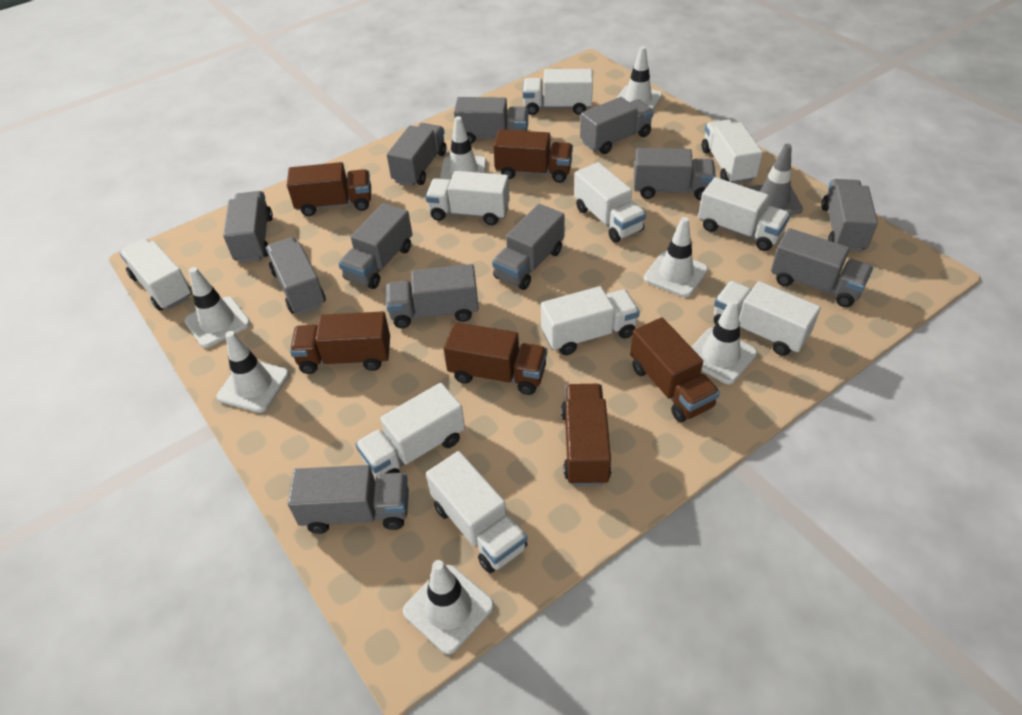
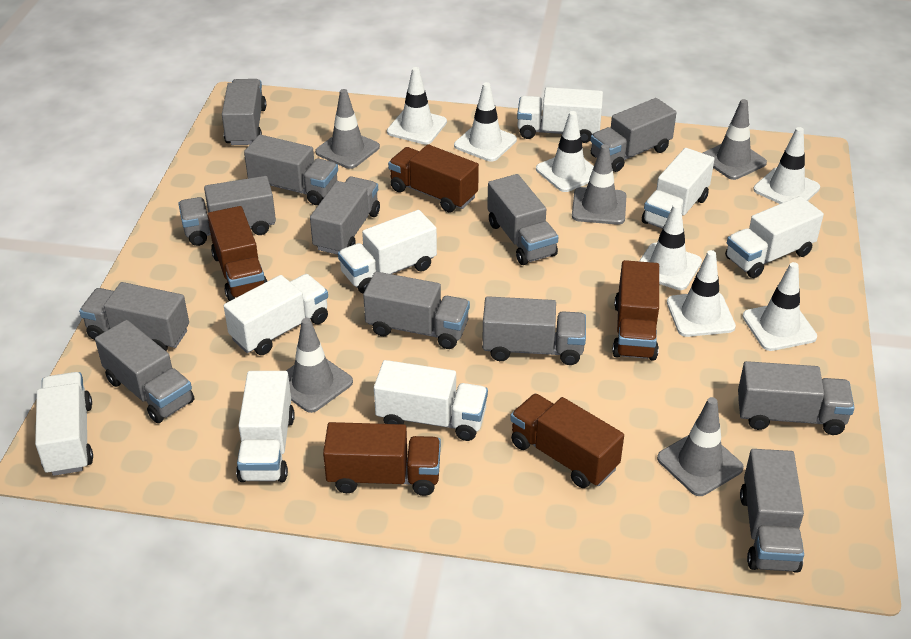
brown truck: [287,162,371,216] [290,312,390,374] [443,322,547,395] [494,129,573,183] [561,384,611,486] [630,317,720,422] = 6 -> [208,206,267,301] [323,422,441,496] [388,144,479,212] [510,394,624,488] [612,260,659,361] = 5
grey traffic cone: [747,144,803,215] = 1 -> [286,318,353,413] [315,89,380,169] [572,144,626,225] [657,397,744,496] [703,99,767,180] = 5
white truck: [119,239,192,311] [355,383,465,478] [426,171,510,225] [426,451,528,573] [523,69,593,115] [541,286,640,355] [574,162,646,242] [698,177,790,251] [702,120,763,184] [714,281,821,356] = 10 -> [35,372,93,476] [224,274,328,355] [236,371,295,482] [338,210,437,294] [374,360,488,441] [517,87,603,143] [642,148,715,229] [725,196,824,278] = 8

